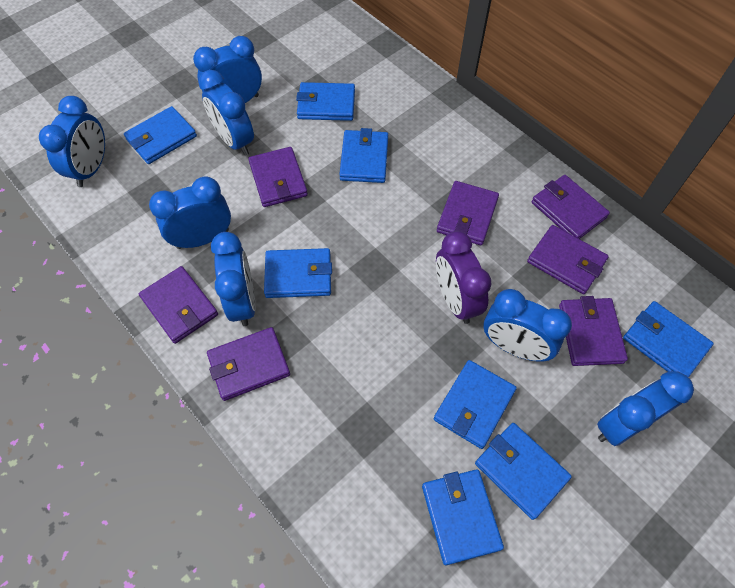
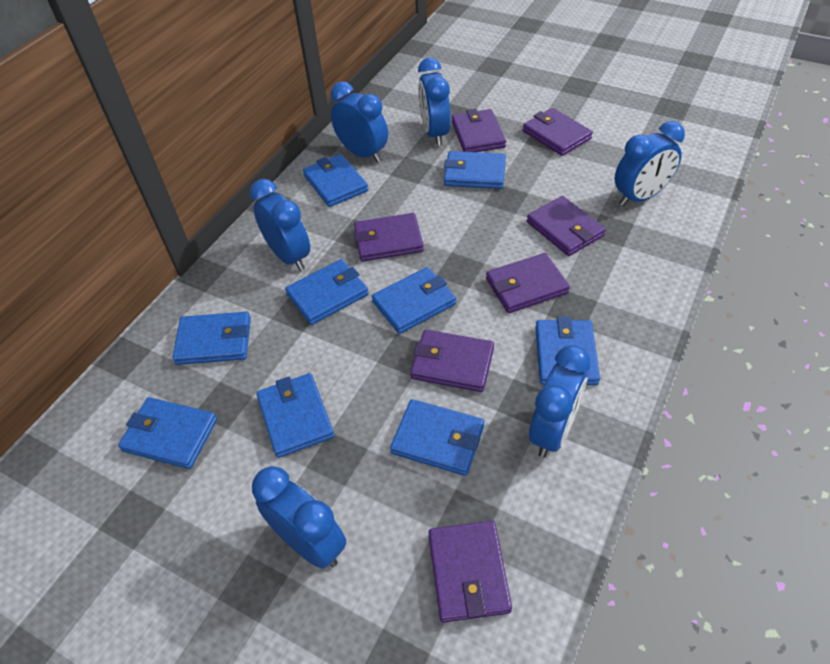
blue clock: [39,96,105,187] [149,176,231,249] [193,36,262,103] [199,70,254,155] [211,232,256,326] [484,289,572,362] [597,371,694,446] = 7 -> [250,179,310,271] [252,466,347,569] [330,81,388,163] [418,58,451,146] [529,345,591,458] [614,121,685,206] = 6
blue wallet: [124,106,197,164] [264,248,332,298] [296,82,355,121] [339,128,388,183] [422,469,504,565] [434,360,517,449] [475,423,572,520] [623,301,714,377] = 8 -> [118,397,217,469] [173,312,251,365] [256,373,334,458] [285,259,369,325] [303,154,368,207] [372,267,456,334] [390,399,484,476] [444,151,506,189] [535,317,600,385] = 9
purple clock: [436,231,491,324] = 1 -> none = 0

